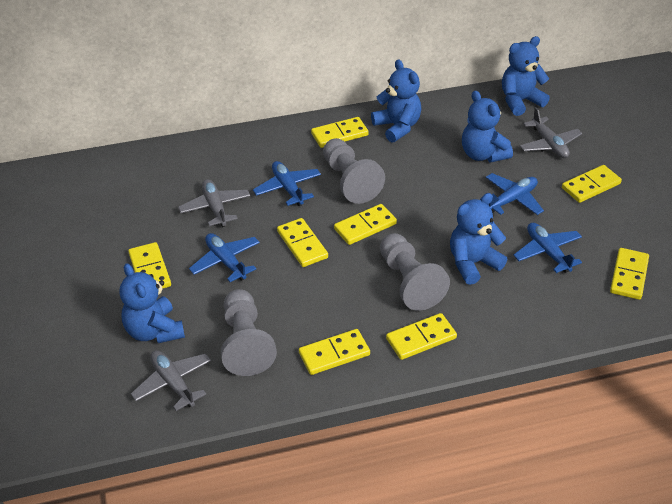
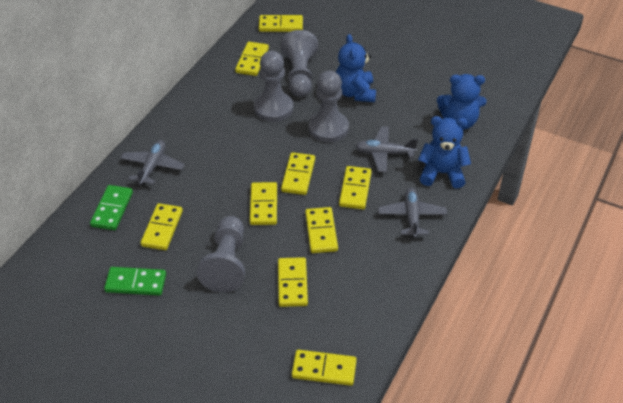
blue plane: [189,233,260,282] [253,161,321,206] [480,173,544,215] [514,223,582,273] = 4 -> none = 0
blue teddy bear: [119,263,185,343] [371,59,422,143] [450,193,508,285] [462,91,513,162] [502,36,550,116] = 5 -> [336,34,376,102] [418,116,471,188] [437,74,486,130] = 3
green domino: none = 0 -> [90,185,133,230] [104,267,166,295] = 2
grey pawn: [221,289,277,376] [323,138,385,204] [380,233,450,311] = 3 -> [197,216,245,292] [254,51,293,122] [280,30,318,97] [309,71,349,142] = 4
yellow domino: [128,242,171,288] [277,218,328,267] [299,329,370,375] [311,117,369,148] [334,204,397,245] [386,313,457,360] [562,165,622,203] [610,248,649,300] = 8 -> [141,203,183,250] [235,42,269,76] [250,182,277,225] [259,15,303,32] [278,257,308,307] [281,152,315,195] [292,350,357,386] [305,207,338,253] [339,166,372,209] = 9

